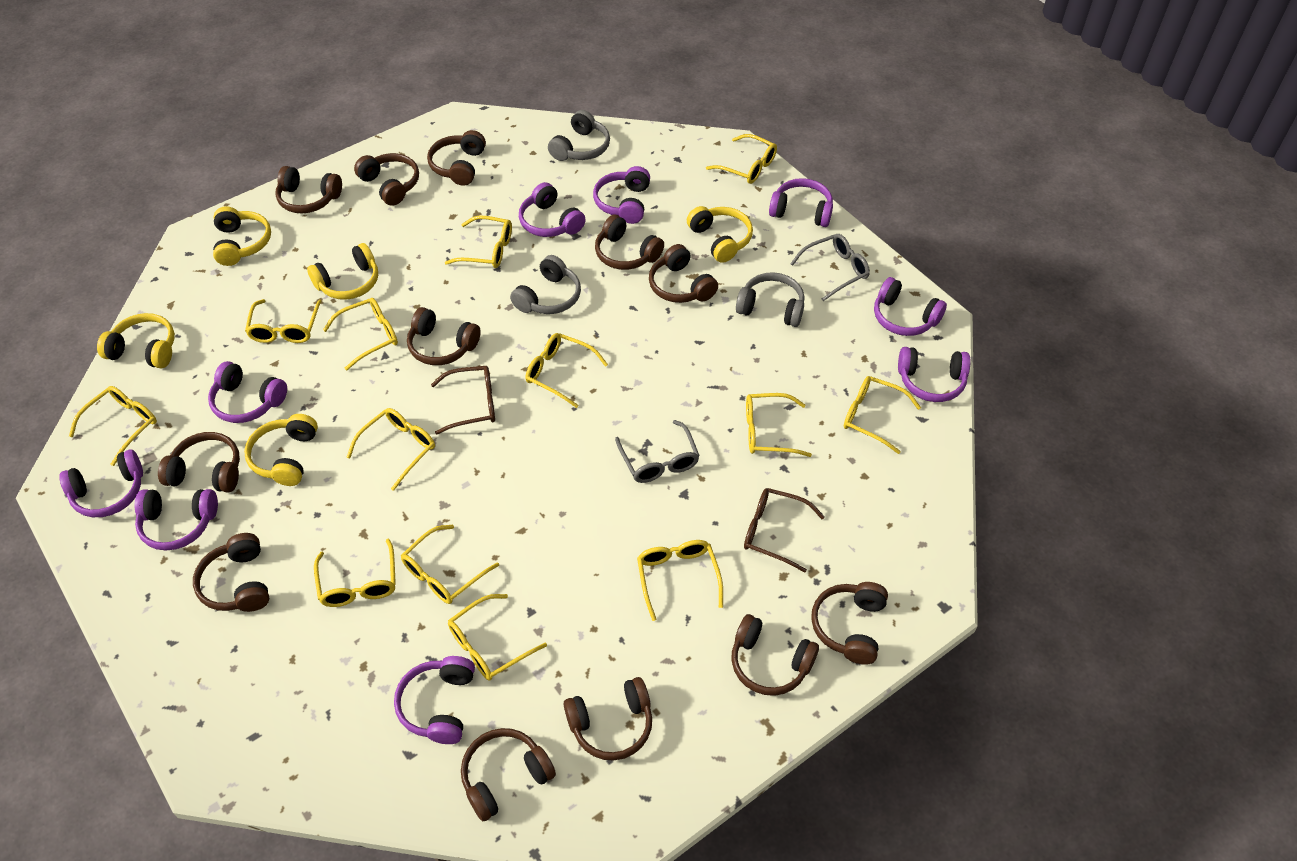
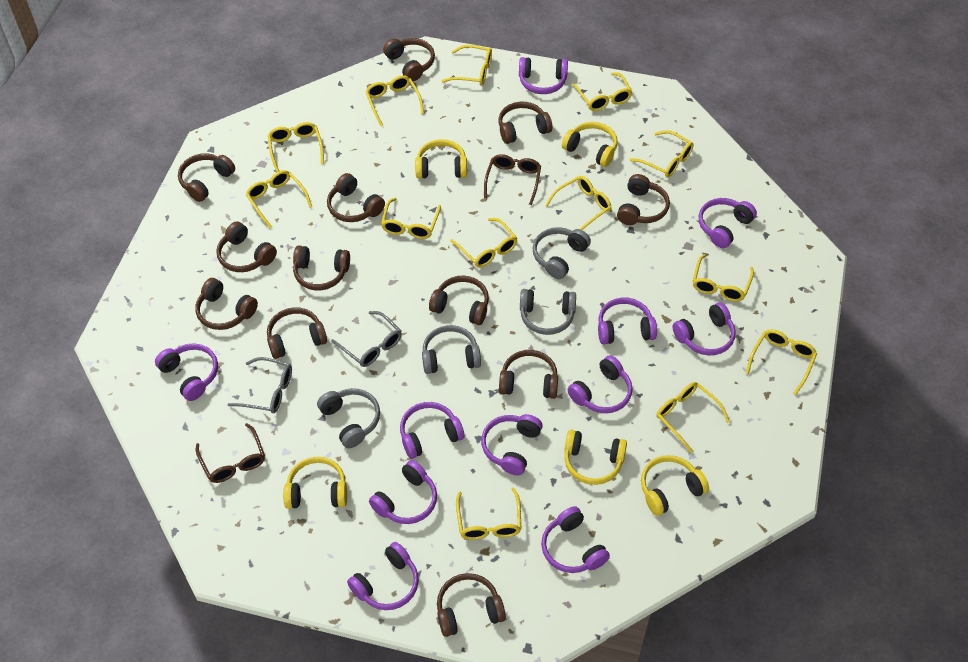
grey headphones: [510,255,581,314] [548,110,610,161] [736,272,805,327] = 3 -> [317,388,380,448] [422,325,481,374] [520,289,576,335] [533,227,591,279] = 4
purple headphones: [59,450,143,517] [135,489,218,550] [208,361,287,423] [394,656,475,744] [519,182,586,237] [593,166,650,224] [769,178,833,227] [874,277,947,336] [898,347,970,402] = 9 -> [155,343,218,401] [347,542,419,610] [369,460,437,524] [400,402,464,459] [481,414,543,475] [519,57,568,94] [541,506,610,573] [568,355,633,413] [598,298,657,345] [672,302,736,355] [699,198,757,248] = 11

